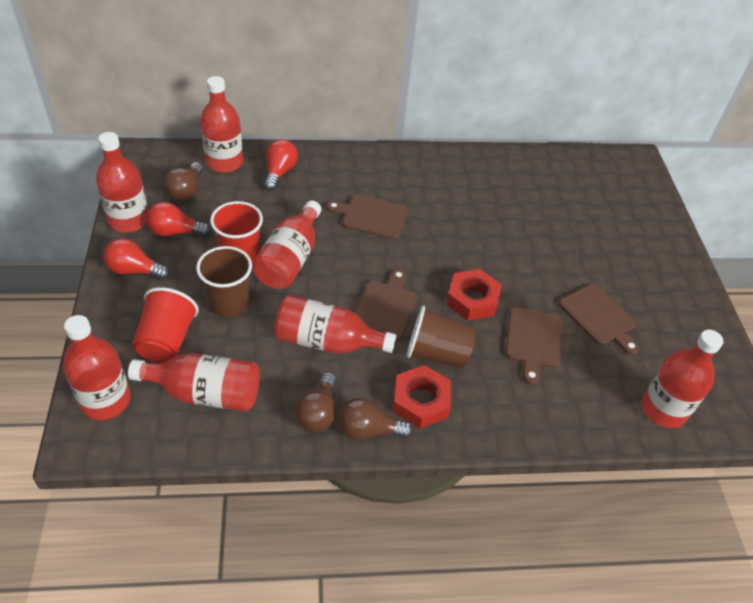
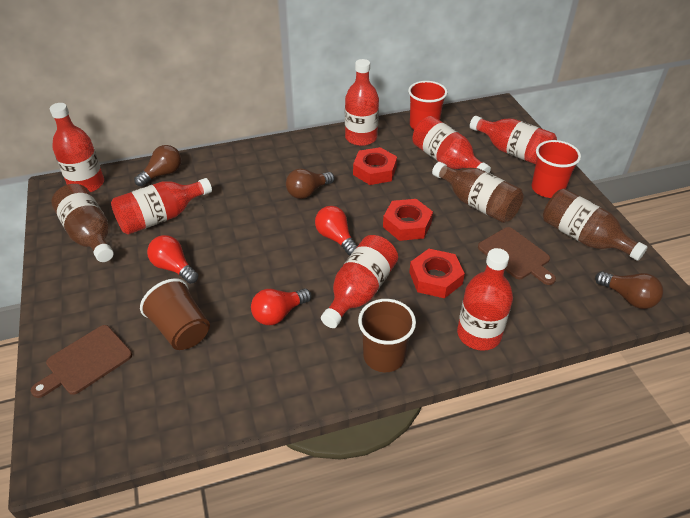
brown bottle: none = 0 -> [51,184,114,262] [432,162,523,223] [543,188,647,261] = 3
brown cutting board: [327,195,408,239] [355,269,417,341] [506,307,562,384] [559,284,640,355] = 4 -> [31,325,132,398] [478,227,556,285] = 2
red nut: [393,365,451,429] [446,269,502,321] = 2 -> [353,147,397,185] [383,199,433,241] [409,249,465,298] = 3

